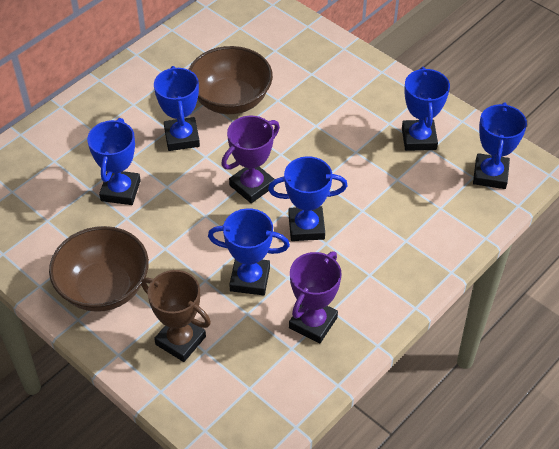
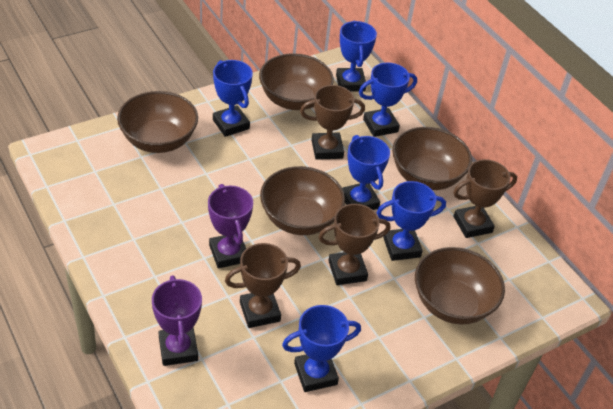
brown bowl: [49,226,149,312] [189,46,273,114] = 2 -> [117,91,198,153] [259,53,334,110] [260,166,345,235] [392,127,472,190] [415,247,505,324] = 5
brown trophy: [141,270,211,362] = 1 -> [225,243,301,328] [300,85,365,160] [319,204,390,285] [453,159,517,238] = 4

